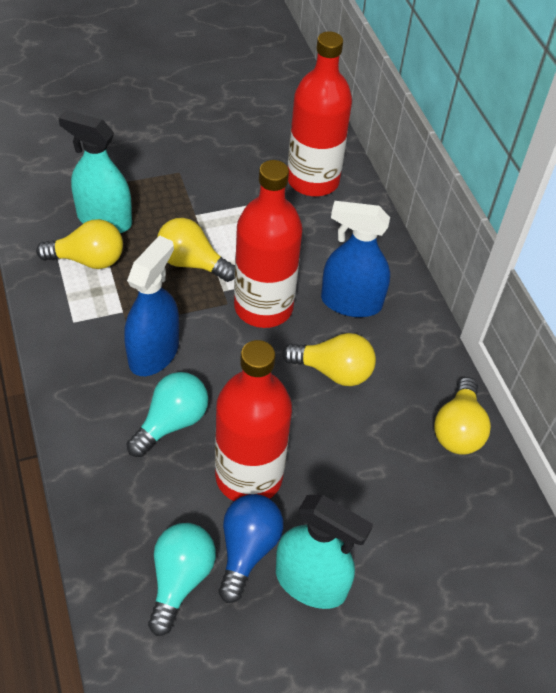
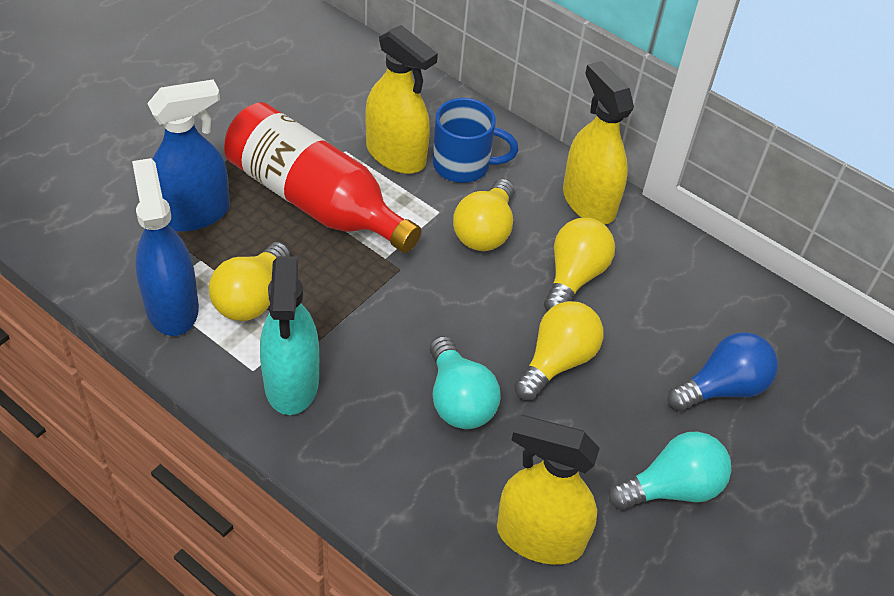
blue mug: none = 0 -> [433,98,519,183] = 1
red bottle: [215,340,292,501] [234,160,303,328] [288,31,352,196] = 3 -> [224,102,422,253] = 1
turquoise spray bottle: [58,110,132,233] [276,495,373,609] = 2 -> [260,256,319,415] = 1
yellow spray bottle: none = 0 -> [366,25,438,174] [497,415,600,565] [563,61,634,225] = 3

